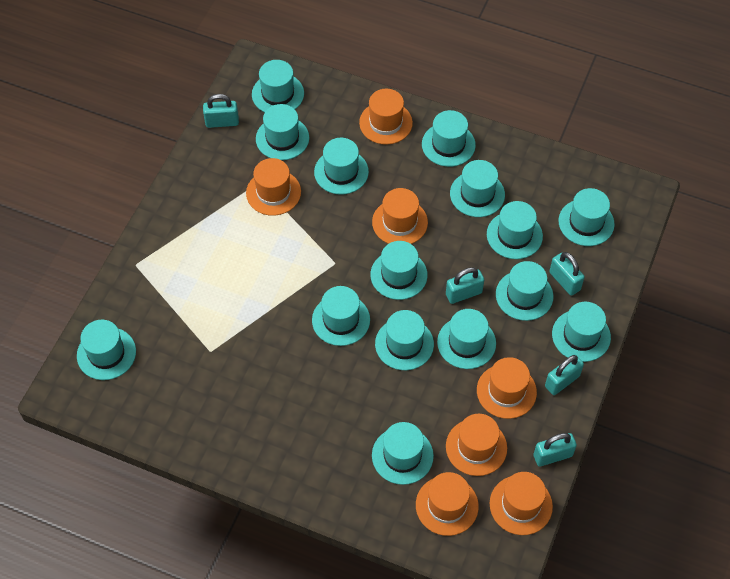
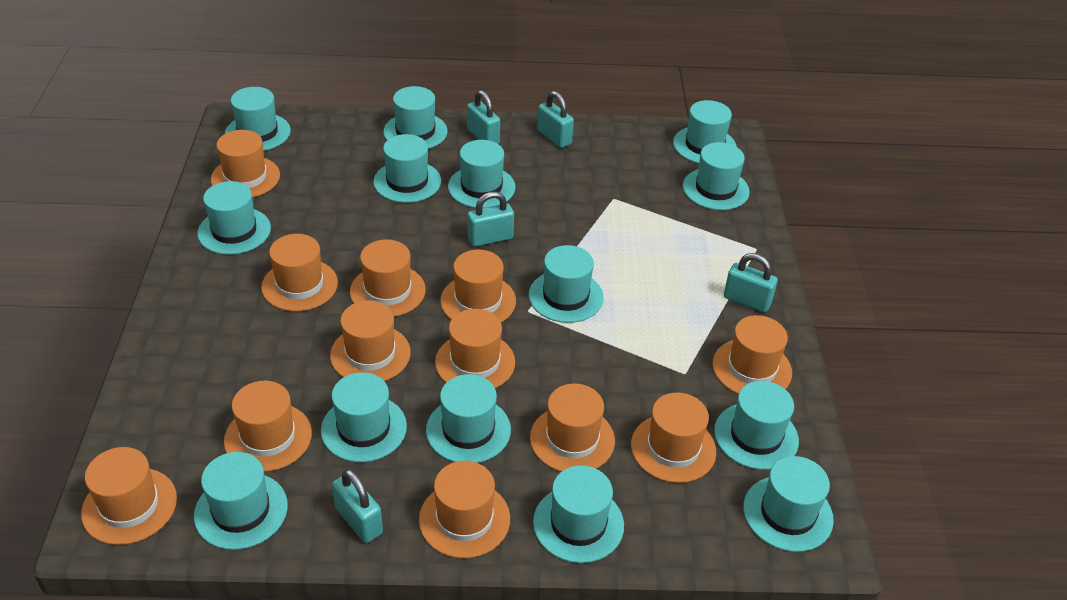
orange hat: [246,158,301,216] [359,89,413,145] [372,188,428,244] [416,472,479,536] [446,414,507,476] [477,357,537,419] [490,472,553,535] = 7 -> [81,447,177,545] [211,130,280,197] [224,381,312,472] [261,234,338,311] [330,301,411,381] [350,239,426,317] [419,461,510,558] [435,309,515,388] [440,250,516,322] [530,383,615,472] [631,392,716,483] [712,315,792,394] = 12
turquoise hat: [77,320,136,380] [252,60,304,112] [256,104,309,160] [312,286,370,346] [314,138,369,195] [370,241,428,300] [372,422,434,485] [375,310,434,370] [422,110,476,167] [437,309,496,369] [450,160,505,217] [487,201,543,259] [496,261,553,321] [552,302,611,362] [558,188,615,246] = 15 -> [194,452,288,550] [197,181,271,255] [225,87,291,151] [321,372,407,462] [373,134,441,203] [383,86,447,149] [426,374,511,463] [448,140,516,208] [529,245,603,323] [533,465,624,563] [673,100,737,163] [683,142,750,210] [714,381,799,470] [743,456,834,552] = 14

